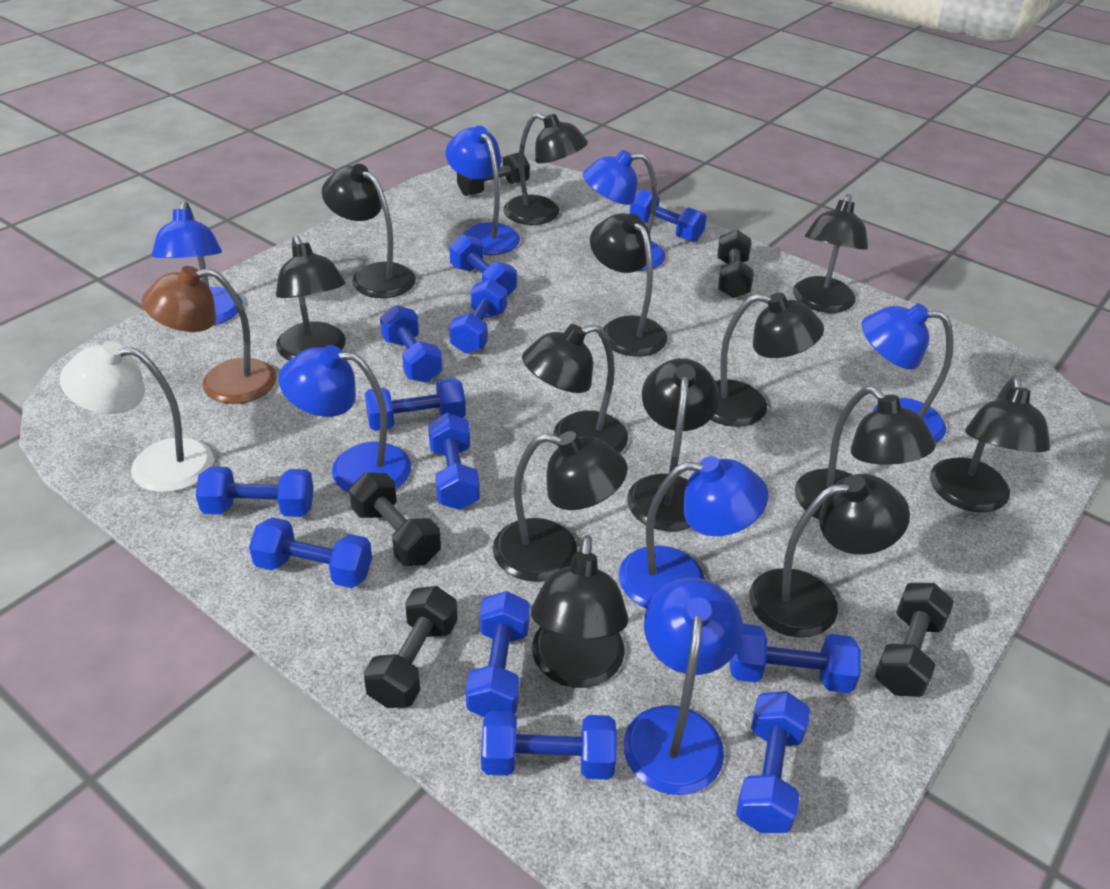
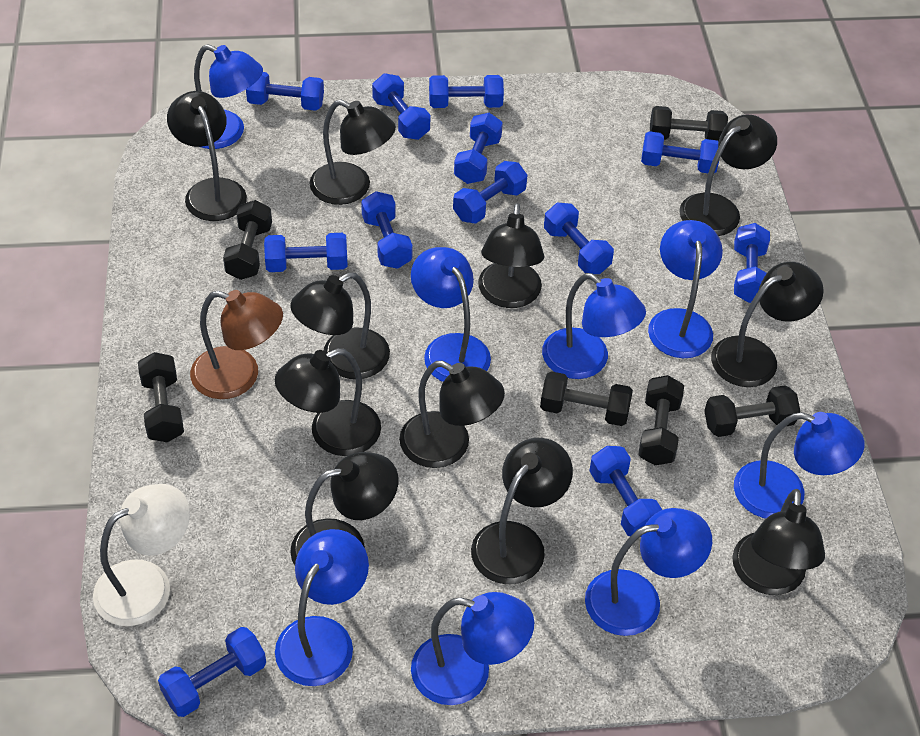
black dumbbell: [349,473,441,566] [364,586,458,708] [457,153,530,196] [717,230,754,298] [875,583,954,697] = 5 -> [138,352,184,442] [223,200,272,280] [540,371,633,426] [638,375,684,465] [650,106,728,142] [704,385,800,437] = 6
black lamp: [276,236,346,361] [322,164,416,298] [493,431,628,582] [503,113,588,225] [522,324,628,453] [531,535,628,688] [590,213,668,357] [627,358,720,531] [711,293,824,427] [749,474,910,638] [793,194,868,313] [795,386,936,519] [930,376,1051,512] = 13 -> [167,91,247,221] [275,348,381,456] [290,272,390,379] [290,452,399,565] [309,100,396,205] [399,361,505,468] [471,438,573,584] [478,203,544,308] [679,114,777,236] [711,262,824,387] [732,489,825,595] = 11
blue lamp: [152,201,242,325] [279,345,412,493] [445,126,520,255] [583,150,666,271] [619,456,769,608] [624,577,743,795] [862,303,953,443] = 7 -> [194,44,263,149] [275,529,369,686] [411,247,491,382] [411,592,534,705] [542,273,646,379] [585,508,712,636] [648,220,723,358] [734,412,865,518] = 8

